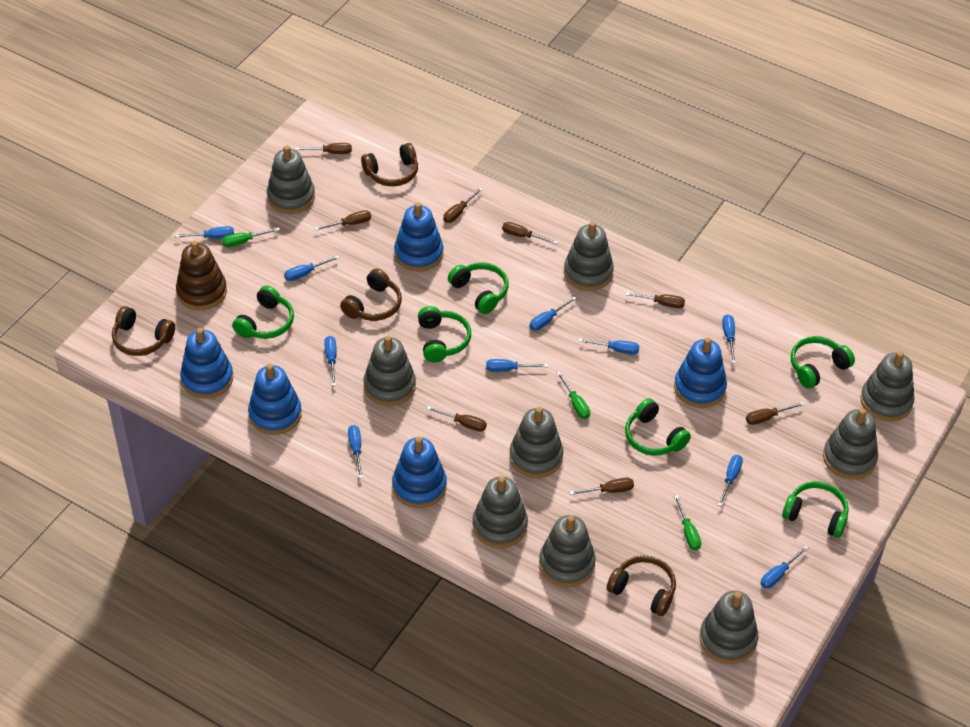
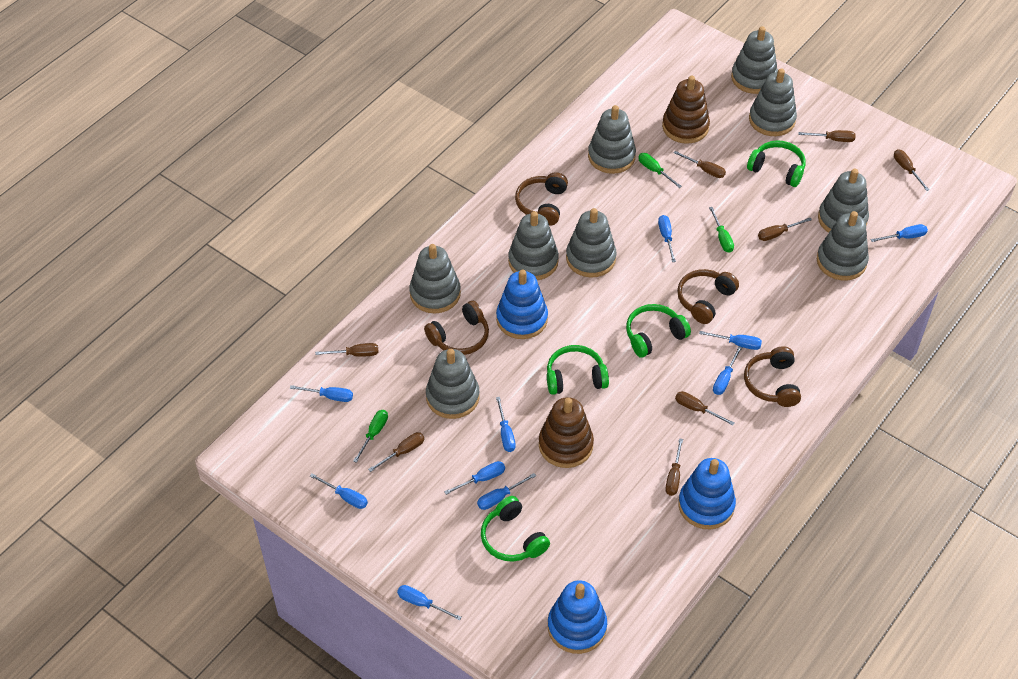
blue stacking toy: [180,328,233,399] [248,364,302,435] [392,436,447,508] [394,202,443,272] [674,337,727,408] = 5 -> [496,269,548,339] [548,580,607,654] [678,458,736,529] = 3
brown stacking toy: [176,240,227,310] = 1 -> [539,397,594,468] [662,76,710,144] = 2
green headphones: [232,286,294,339] [418,306,471,362] [448,262,509,314] [625,398,691,455] [782,481,849,538] [791,336,855,389] = 6 -> [481,496,550,562] [547,345,609,395] [626,304,691,357] [747,140,806,187] = 4

